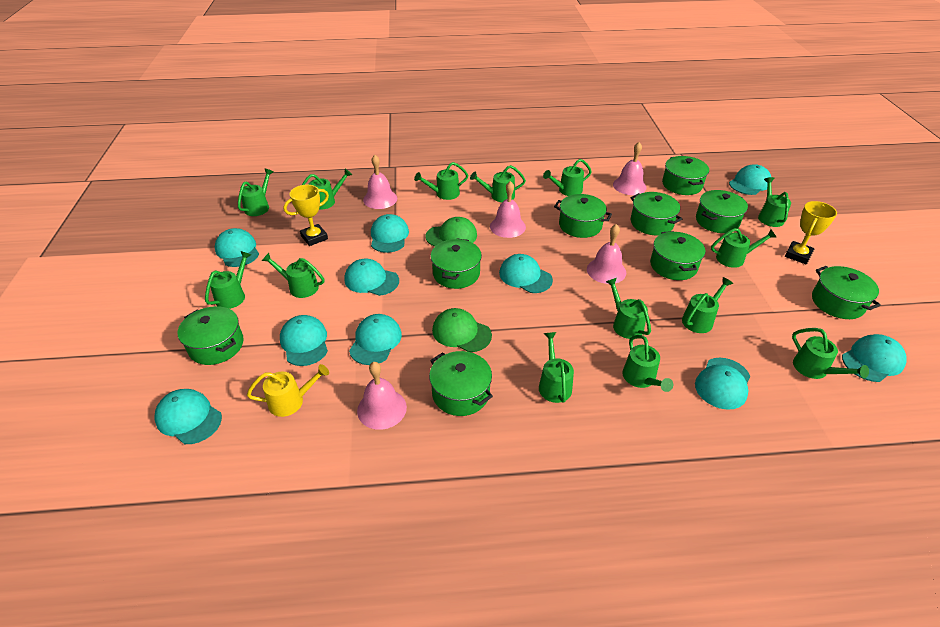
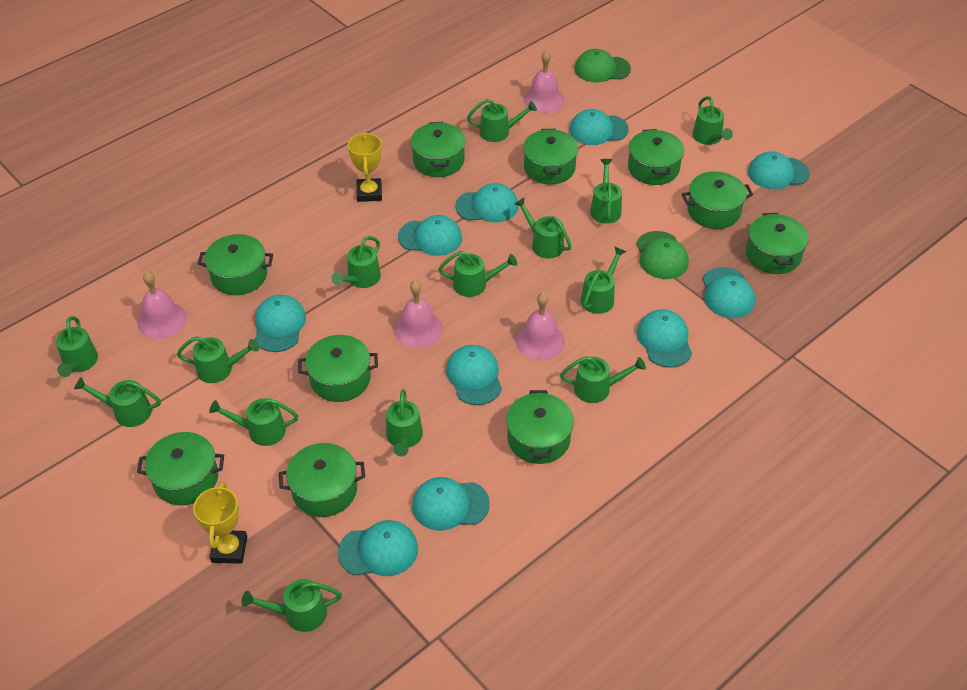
green pot: [178,306,244,365] [429,351,493,416] [430,239,482,289] [554,194,612,238] [630,192,682,235] [650,231,705,280] [662,156,709,195] [696,190,748,233] [812,266,881,319] = 9 -> [137,432,224,505] [198,234,273,295] [279,443,365,517] [298,335,378,402] [411,122,466,177] [506,390,574,464] [523,129,578,184] [628,129,684,185] [682,171,753,229] [746,213,809,274] = 10
pink bell: [357,362,407,430] [363,155,397,209] [490,181,526,238] [587,224,626,284] [613,142,647,195] = 5 -> [137,271,187,339] [394,281,443,348] [516,293,565,360] [524,50,564,113] = 4
yellow watering can: [247,364,329,417] = 1 -> none = 0

